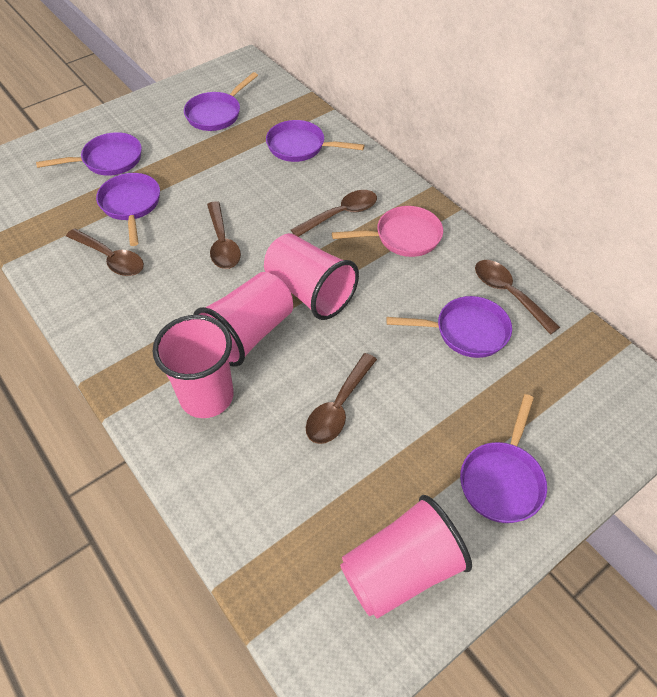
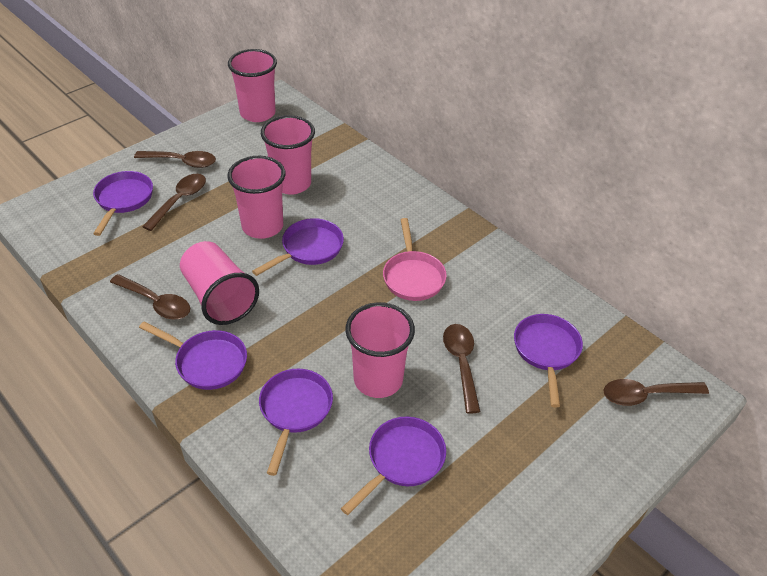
pink cup: [152,315,234,418] [193,272,293,367] [264,233,359,320] [340,495,472,619] = 4 -> [180,241,259,325] [227,156,286,239] [228,49,277,122] [261,115,315,195] [345,302,415,398] = 5

